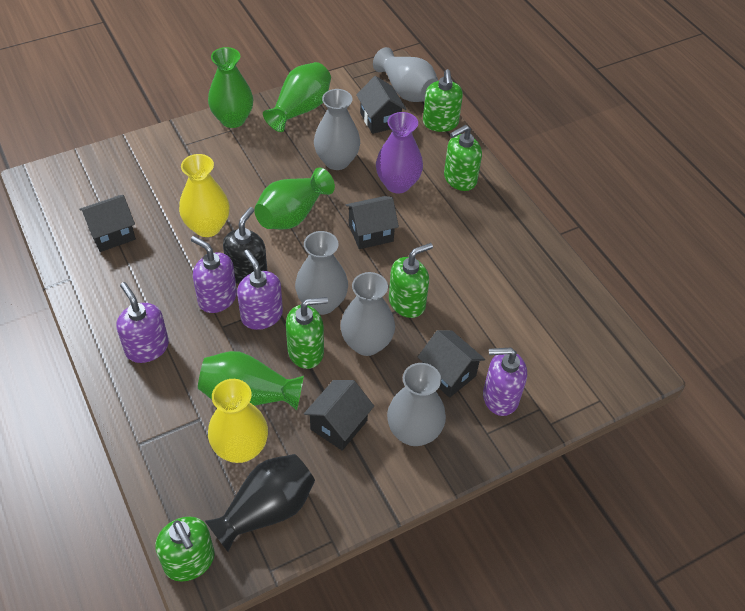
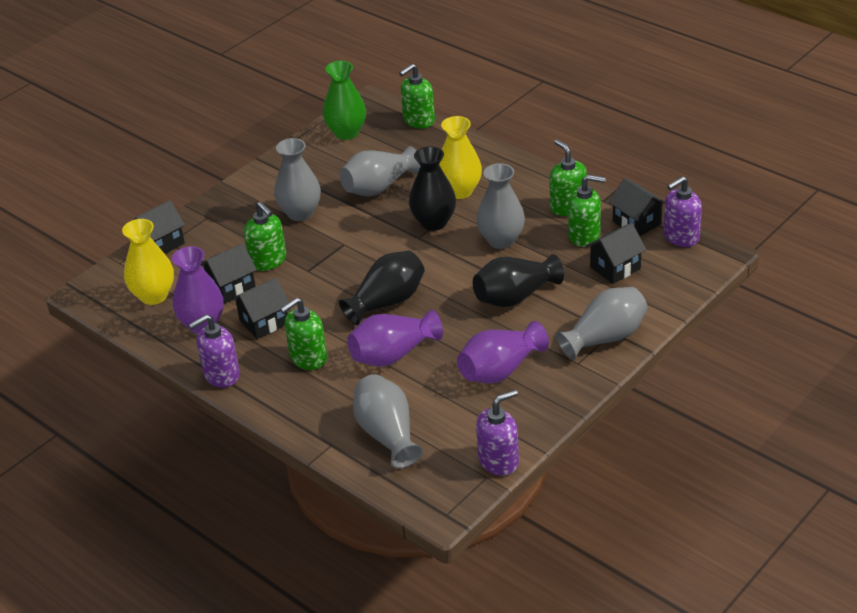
black soap dispenser: [223,207,267,284] = 1 -> none = 0
black vase: [205,454,315,552] = 1 -> [339,251,425,325] [409,146,456,231] [473,254,564,307] = 3
green vase: [198,351,304,410] [208,47,253,128] [254,167,335,230] [263,62,331,132] = 4 -> [323,61,366,140] = 1
purple soap dispenser: [117,282,169,363] [191,236,237,313] [237,250,283,330] [483,348,527,416] = 4 -> [189,314,240,388] [476,390,519,476] [664,176,702,247] = 3
purple vase: [376,112,423,194] = 1 -> [172,246,224,334] [347,310,443,367] [457,321,549,384] = 3

